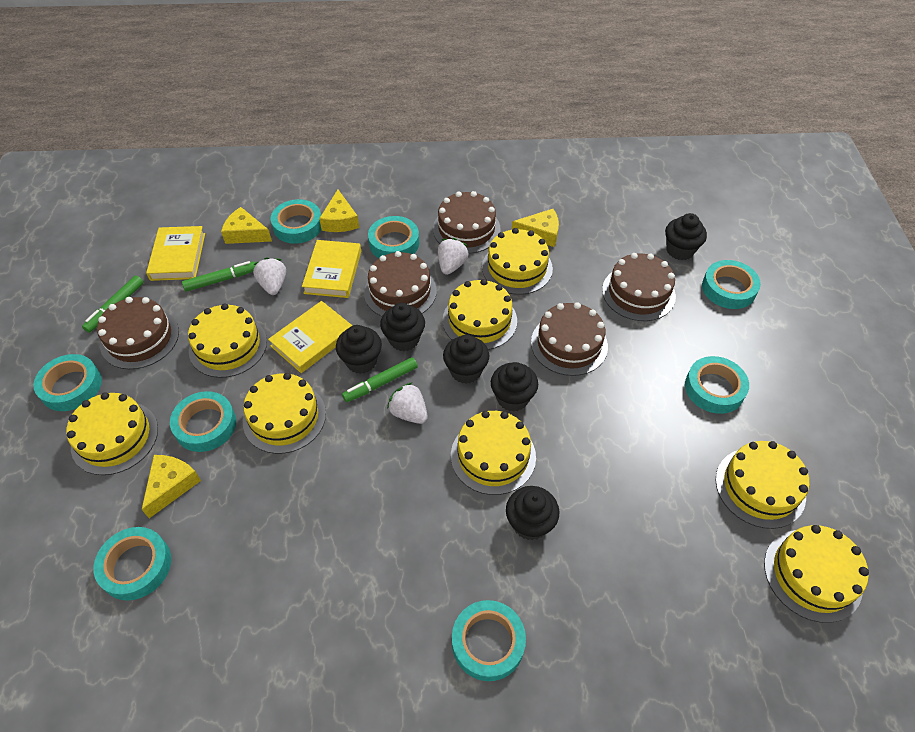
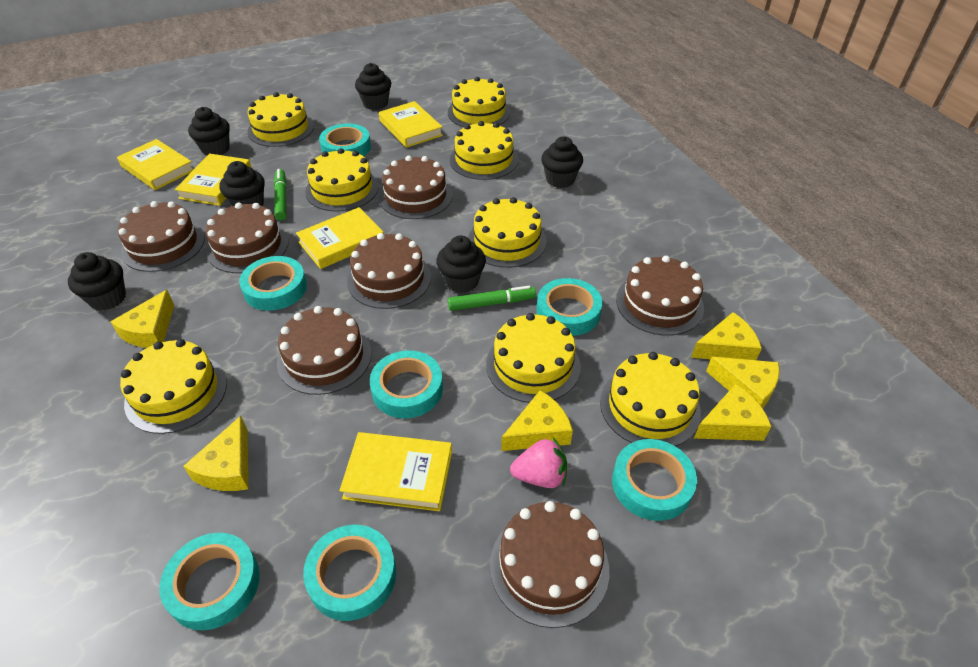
brown cake: [97,297,179,369] [364,251,437,317] [433,191,501,254] [531,302,608,376] [602,253,676,321] = 5 -> [118,201,205,272] [206,203,289,273] [277,306,372,395] [347,233,431,309] [379,156,453,219] [490,501,609,628] [616,256,704,336] = 7
green marker: [82,275,144,333] [182,261,256,292] [342,357,418,402] = 3 -> [274,169,287,220] [448,286,536,311] = 2
pink strawberry: none = 0 -> [510,438,567,488] = 1
turquoise tape: [33,354,102,411] [93,527,171,601] [170,391,236,452] [271,199,321,244] [368,216,419,258] [452,600,526,681] [685,356,749,414] [702,260,761,309] = 8 -> [159,533,260,630] [239,256,307,311] [303,525,396,621] [319,123,371,156] [370,350,443,419] [536,278,602,336] [612,439,697,521] = 7
white strawberry: [253,257,286,295] [387,382,428,424] [438,238,469,275] = 3 -> none = 0
yellow book: [146,226,205,281] [268,301,353,373] [302,240,361,298] = 3 -> [117,139,194,190] [175,153,252,206] [296,207,384,269] [340,432,452,511] [379,101,443,148] = 5
yellow cheese: [142,455,201,518] [221,207,272,244] [319,190,359,232] [512,209,559,247] = 4 -> [110,290,174,348] [183,416,248,491] [501,390,573,451] [691,312,762,360] [694,384,772,441] [706,357,780,408] = 6

